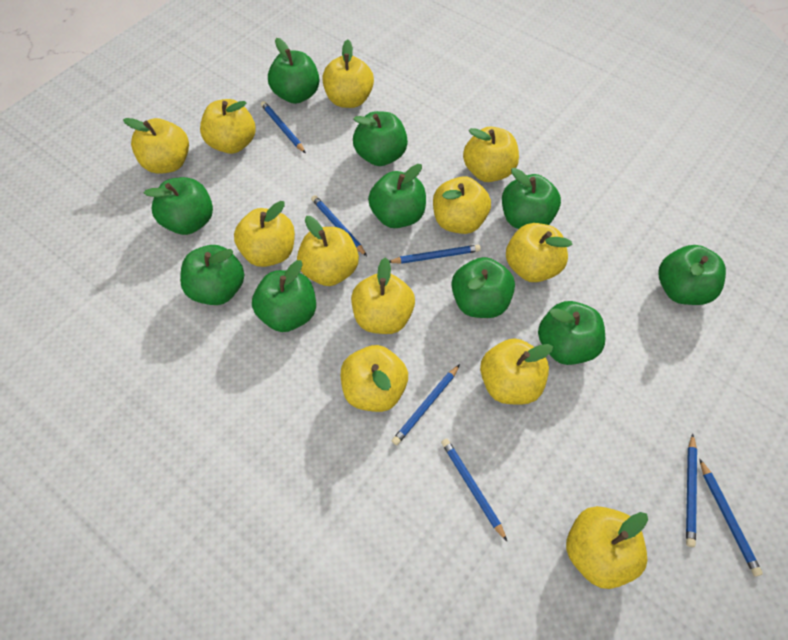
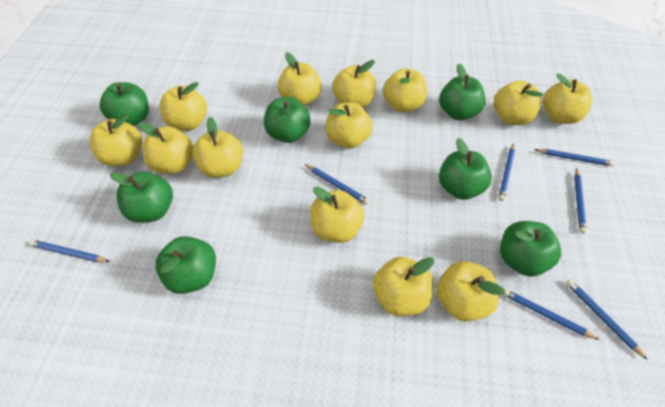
green apple: [144,177,213,235] [180,245,244,305] [252,260,316,332] [268,38,319,104] [353,111,408,166] [368,164,426,228] [451,257,515,318] [502,168,561,229] [538,301,605,365] [659,245,726,305] = 10 -> [100,82,149,126] [110,171,173,223] [155,236,216,294] [264,97,311,143] [439,64,486,120] [439,138,492,200] [500,221,561,277] = 7
yellow apple: [123,118,189,174] [200,99,255,154] [234,201,295,267] [297,216,359,286] [322,40,374,108] [341,345,408,412] [351,257,415,334] [433,176,491,234] [463,127,519,182] [480,338,553,405] [506,223,572,282] [566,506,648,589] = 12 -> [90,113,142,166] [139,122,193,174] [160,82,207,131] [192,117,243,178] [278,52,322,106] [310,187,364,243] [325,102,373,149] [332,60,376,107] [373,257,434,316] [383,68,427,112] [436,261,505,321] [494,81,543,125] [543,74,592,124] = 13

